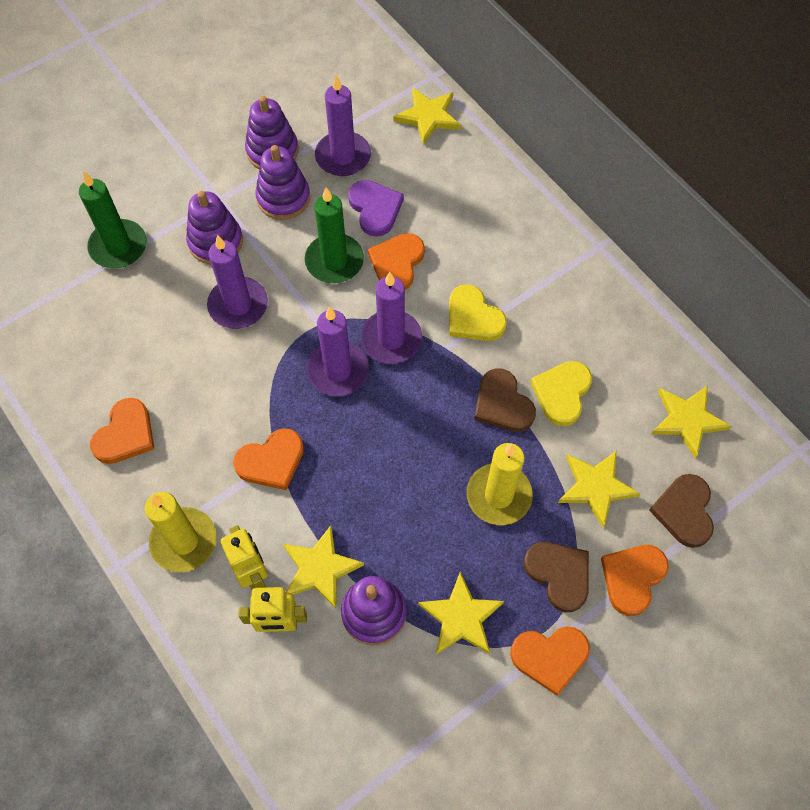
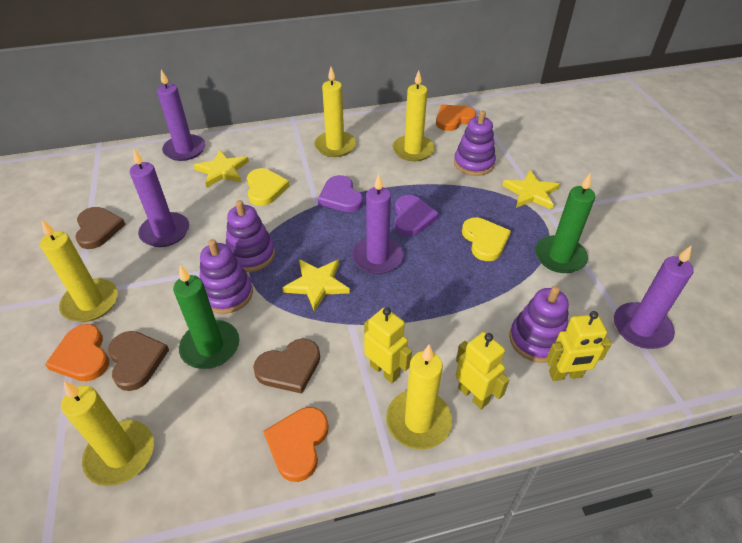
orange heart: [90,398,154,464] [233,428,304,490] [368,233,425,290] [511,627,590,696] [601,545,669,616] = 5 -> [45,324,109,381] [263,407,329,482] [436,104,476,131] = 3
purple heart: [348,180,404,237] = 1 -> [318,175,363,212] [394,195,439,236] = 2
yellow candle: [145,492,217,572] [466,443,533,525] = 2 -> [40,220,118,322] [61,381,154,486] [314,67,356,157] [386,345,452,450] [393,70,435,161] = 5
yellow robot: [221,525,268,590] [238,587,307,632] = 2 -> [364,307,412,383] [456,332,509,409] [546,311,612,381] = 3
yellow star: [283,525,364,609] [393,88,461,145] [418,572,504,654] [558,451,640,528] [651,385,732,458] = 5 -> [194,150,249,187] [282,259,350,312] [502,170,560,210] = 3

